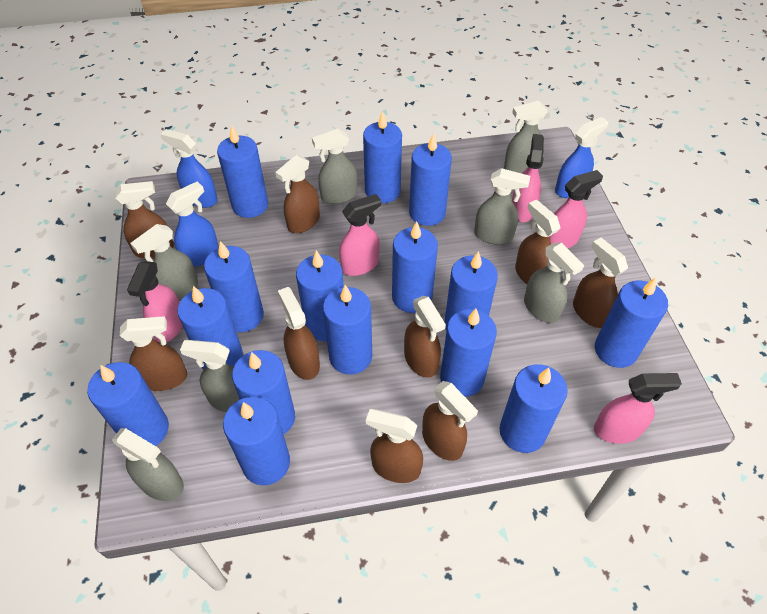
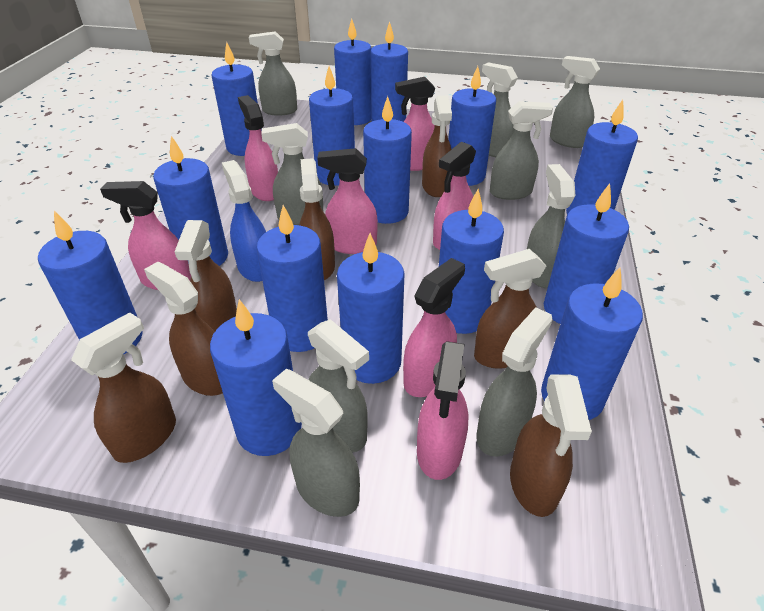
blue spray bottle: [160,129,218,208] [166,182,219,267] [555,117,608,198] = 3 -> [222,160,266,282] = 1
brown spray bottle: [115,181,174,258] [120,316,187,391] [275,155,320,233] [278,287,320,380] [366,409,423,483] [404,296,446,378] [422,381,478,461] [515,200,560,284] [573,238,628,328] = 9 -> [71,312,176,463] [144,262,223,396] [174,220,237,331] [299,158,335,280] [422,96,452,197] [474,249,546,369] [510,374,592,517] = 7
grey spray bottle: [112,428,184,501] [130,224,198,300] [180,340,240,412] [312,129,357,204] [474,168,530,245] [504,100,548,174] [524,243,584,323] = 7 -> [249,31,297,116] [261,123,323,225] [272,369,360,517] [308,319,369,453] [476,307,553,457] [482,62,518,157] [490,101,553,200] [527,164,576,288] [550,56,600,148] = 9
pink spray bottle: [127,261,183,342] [339,194,381,276] [512,134,544,222] [550,170,603,248] [594,373,682,444] = 5 -> [100,181,191,290] [238,95,278,201] [317,148,378,254] [395,77,436,171] [403,258,465,397] [417,341,468,480] [433,142,476,250] = 7

